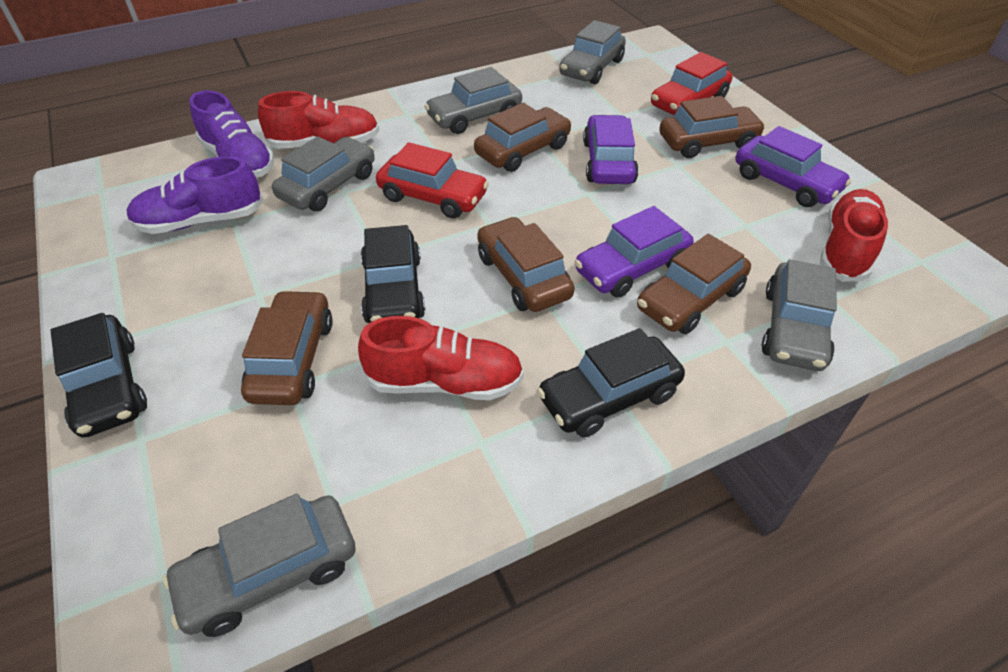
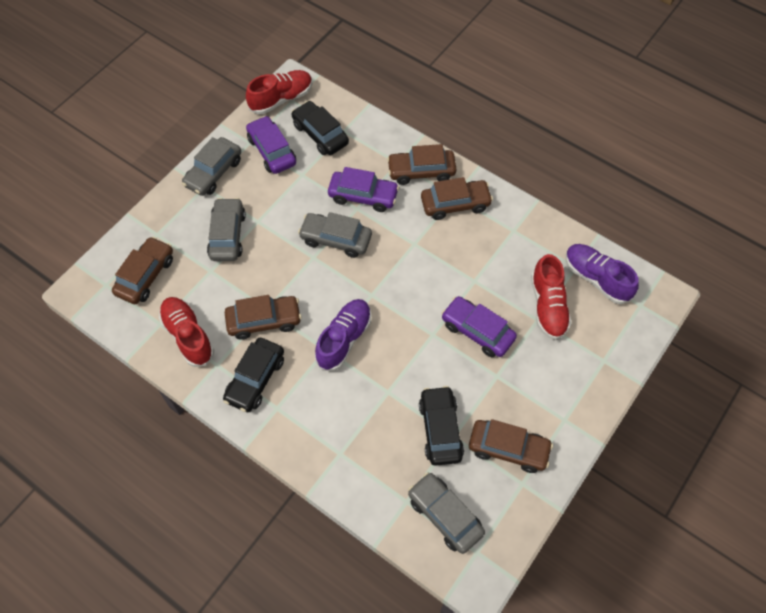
grey car: [163,494,356,637] [272,136,375,211] [424,67,522,134] [559,20,626,84] [762,259,837,371] = 5 -> [182,137,241,196] [207,198,246,261] [298,212,372,258] [408,472,485,554] = 4
red car: [376,142,489,219] [651,52,732,115] = 2 -> none = 0

